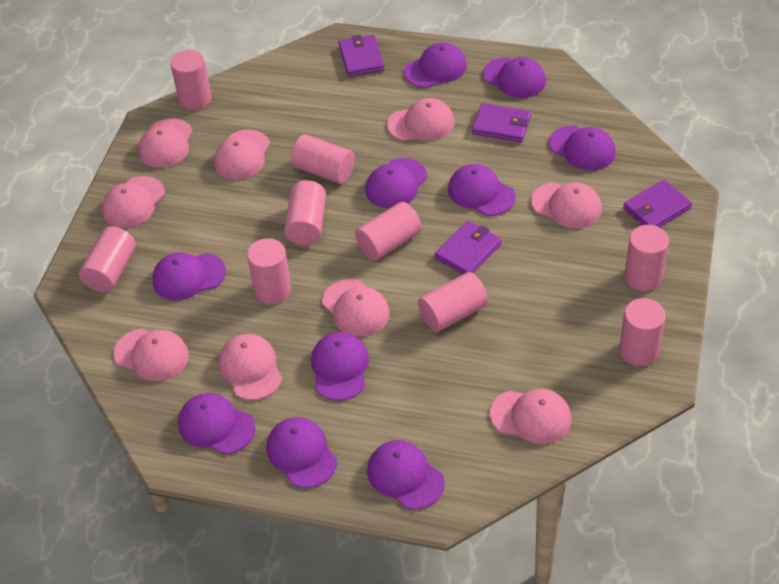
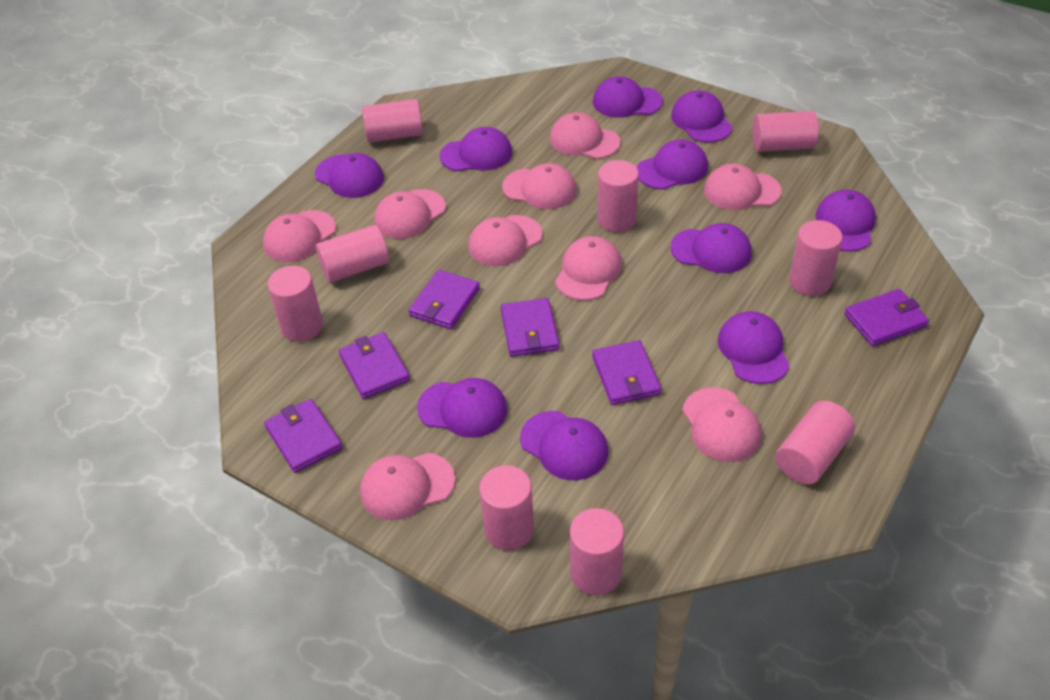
purple wallet: [339,35,385,77] [435,221,502,274] [472,103,531,142] [623,180,692,227] = 4 -> [264,399,343,473] [339,332,410,399] [408,270,480,329] [501,298,559,357] [592,340,661,405] [844,289,929,346] = 6

